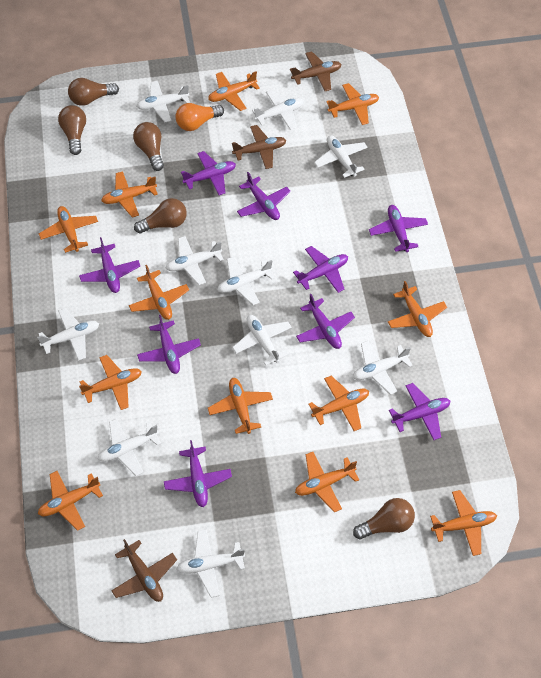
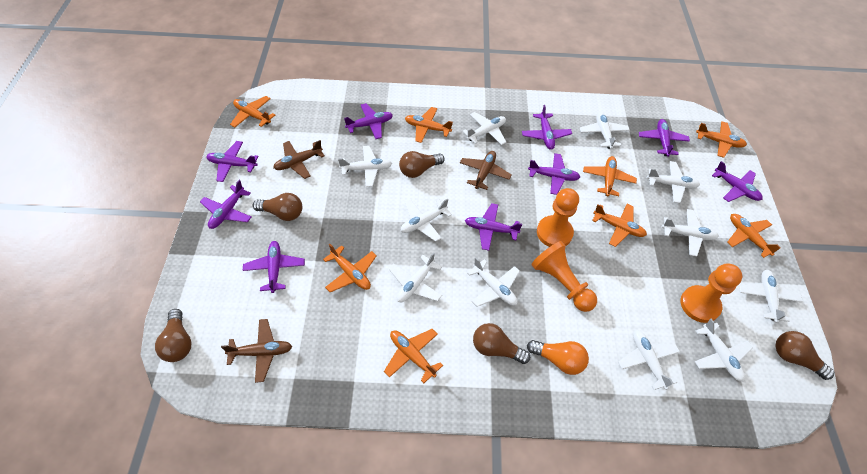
orange pawn: none = 0 -> [531,241,597,312] [537,188,579,247] [680,263,742,323] = 3
orange plane: [38,471,103,531] [39,206,98,253] [79,355,142,410] [101,171,158,217] [129,265,189,320] [208,72,260,111] [208,378,273,434] [295,452,359,512] [309,376,369,431] [326,83,379,125] [388,281,447,337] [430,490,497,556] = 12 -> [230,96,275,128] [323,244,377,292] [384,329,443,383] [405,107,453,143] [583,156,637,196] [592,204,647,247] [696,121,747,158] [727,214,781,258] = 8
white plane: [37,308,99,361] [98,419,161,476] [136,81,190,122] [165,236,224,285] [176,529,245,598] [218,256,275,305] [232,315,292,365] [252,90,304,130] [314,135,368,178] [353,341,413,395] = 10 -> [338,146,392,187] [389,252,442,302] [401,198,452,242] [463,112,506,145] [467,258,520,307] [580,112,630,149] [618,330,680,390] [647,161,700,203] [662,209,719,256] [695,318,753,382] [739,270,803,323] = 11

